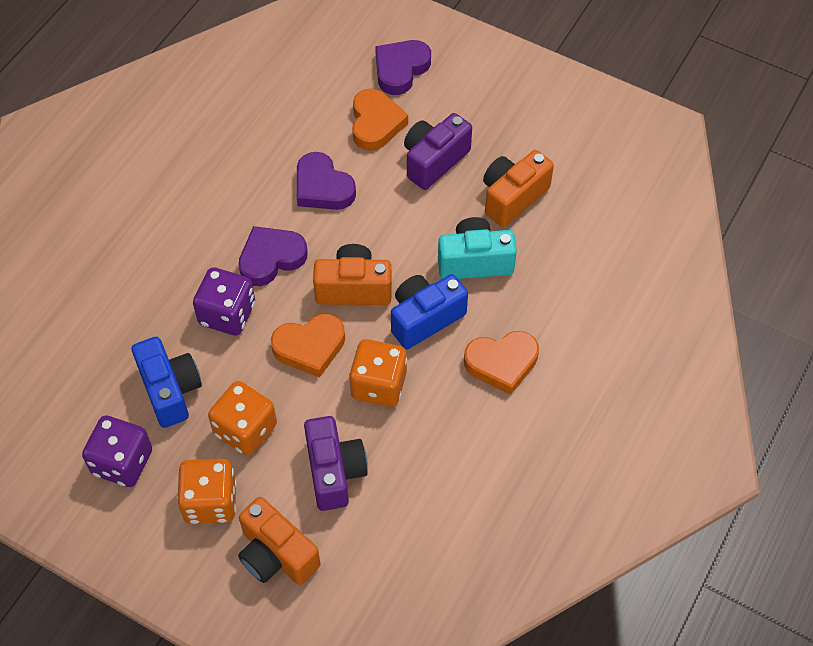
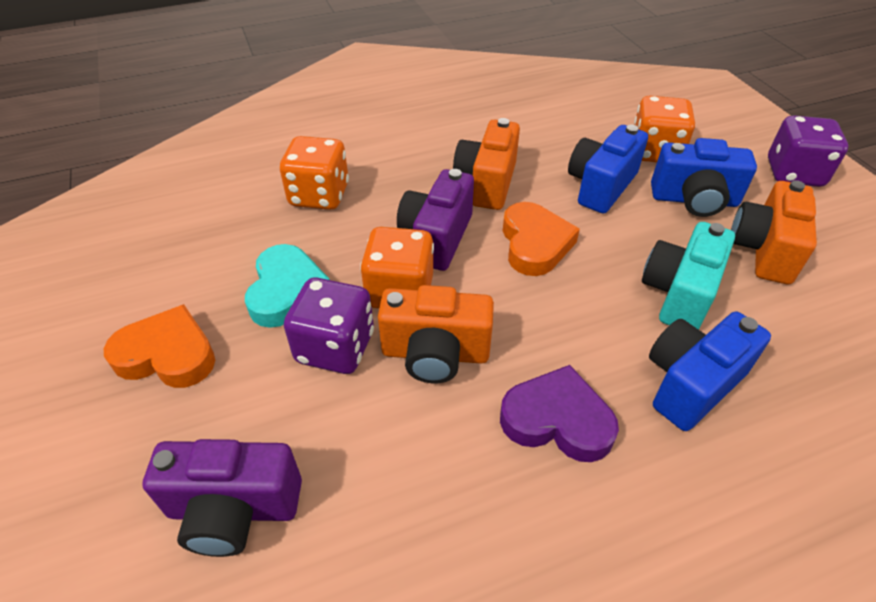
blue camera: [132,337,202,428] [391,274,468,349] = 2 -> [568,125,648,214] [649,312,771,431] [651,138,757,217] = 3
orange heart: [271,314,345,378] [352,88,408,151] [464,331,539,395] = 3 -> [104,304,215,388] [503,202,580,276] = 2
purple heart: [238,226,308,286] [297,152,356,210] [375,40,431,95] = 3 -> [500,365,619,462] = 1
turquoise heart: none = 0 -> [245,244,330,328] = 1

